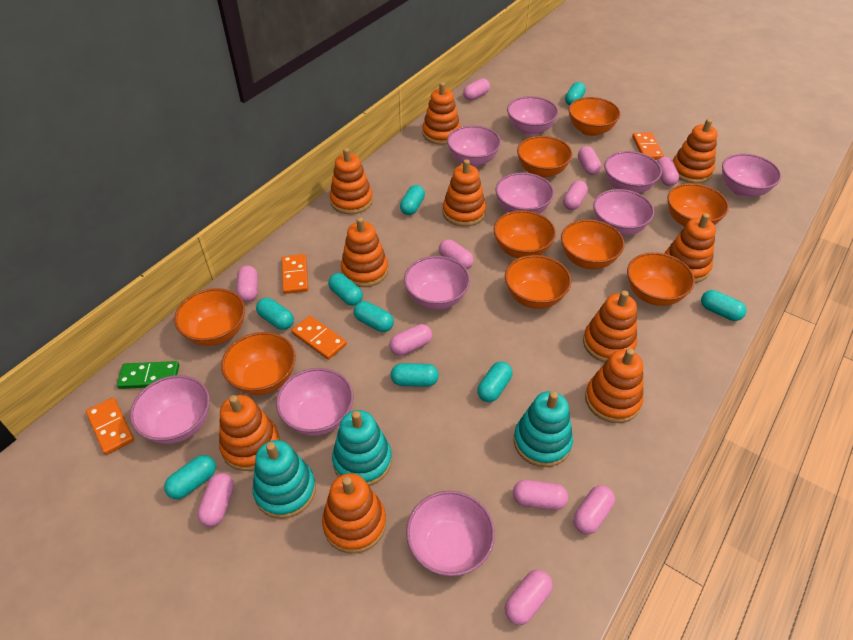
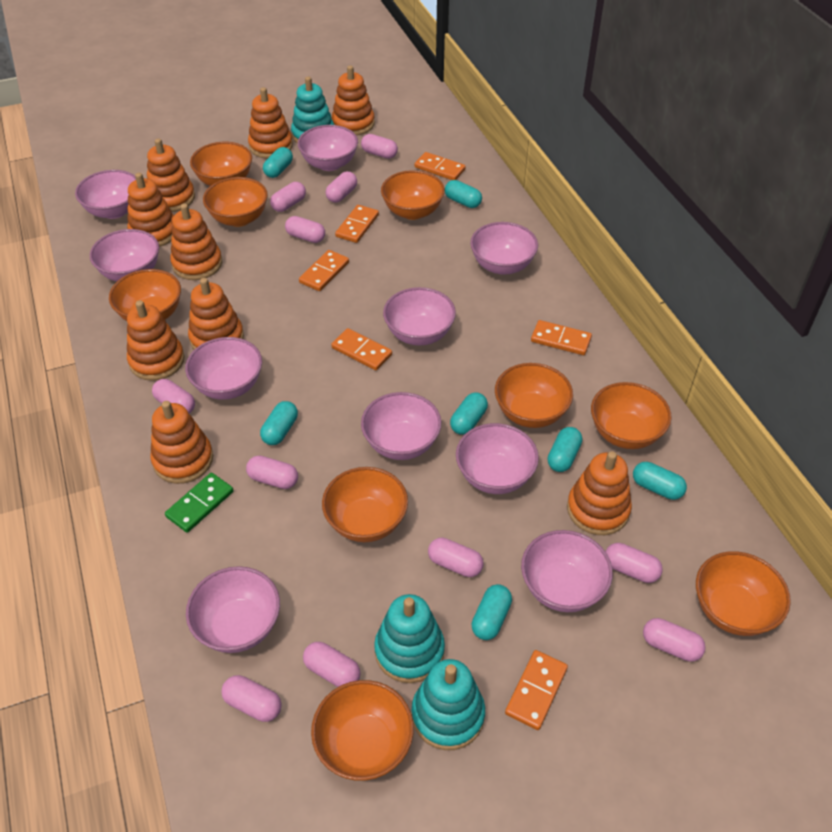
orange domino: [86,398,134,455] [282,254,308,294] [291,316,347,360] [632,132,664,160] = 4 -> [299,250,349,291] [331,328,392,370] [335,205,379,243] [415,152,466,180] [505,650,568,730] [531,320,592,355] = 6
orange stacking toy: [219,395,280,471] [322,473,386,554] [330,148,373,214] [341,217,388,287] [422,82,461,145] [442,159,486,227] [583,291,637,363] [585,348,643,423] [665,213,716,283] [673,119,718,184] = 10 -> [127,173,174,247] [127,300,185,381] [147,138,195,212] [151,401,213,484] [170,204,222,280] [188,278,244,350] [248,87,293,159] [332,65,375,135] [567,451,632,535] = 9
turquoise capsule: [164,455,216,499] [256,298,294,330] [328,273,363,306] [354,301,394,332] [391,363,439,387] [400,185,425,215] [477,361,512,402] [565,82,586,106] [701,290,746,321] = 9 -> [260,401,298,445] [263,147,293,178] [445,180,482,208] [450,392,488,435] [472,584,512,640] [547,427,582,472] [633,462,687,500] = 7

